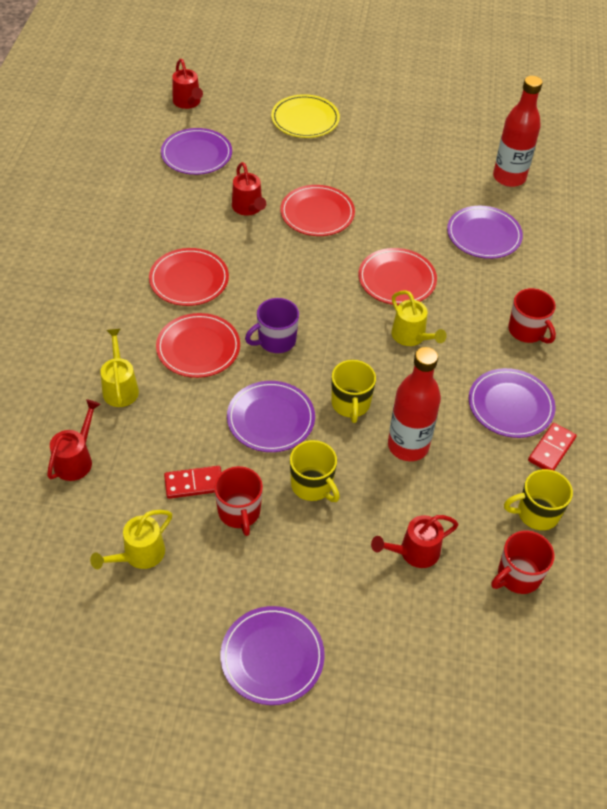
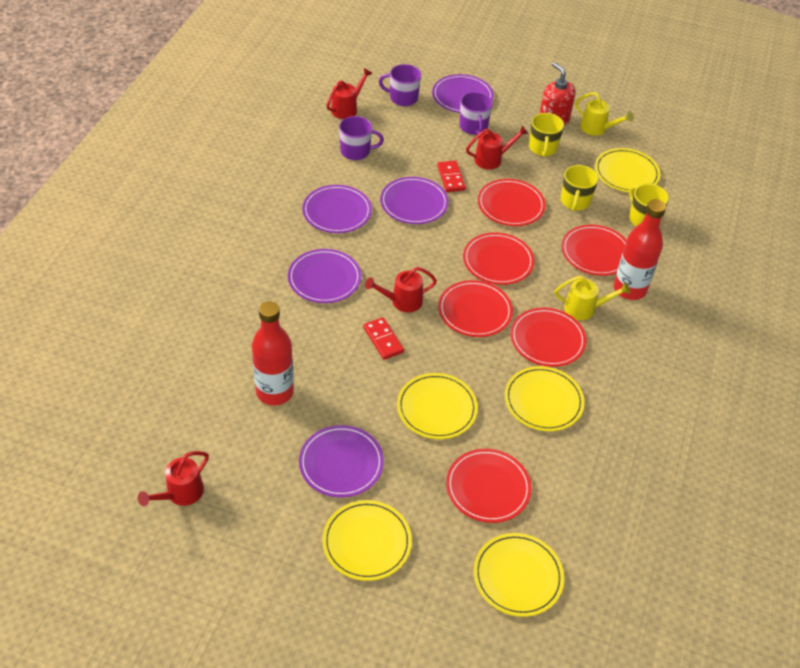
purple mug: [245,298,299,353] = 1 -> [339,116,384,160] [379,64,421,106] [459,92,493,135] = 3
red mug: [214,466,263,536] [491,530,555,594] [508,288,556,344] = 3 -> none = 0
red plate: [149,248,229,306] [156,313,240,378] [280,185,355,236] [358,248,437,305] = 4 -> [438,280,513,337] [446,449,532,523] [463,232,535,285] [478,179,546,226] [510,308,587,367] [562,225,627,276] = 6
red soap dispenser: none = 0 -> [539,62,575,126] = 1
yellow plate: [271,94,340,138] = 1 -> [322,500,412,581] [397,373,478,439] [473,533,564,617] [505,366,584,431] [595,148,661,193] = 5
yellow watering can: [90,510,172,569] [100,329,139,407] [391,290,447,346] = 3 -> [554,276,630,320] [575,92,634,136] = 2

